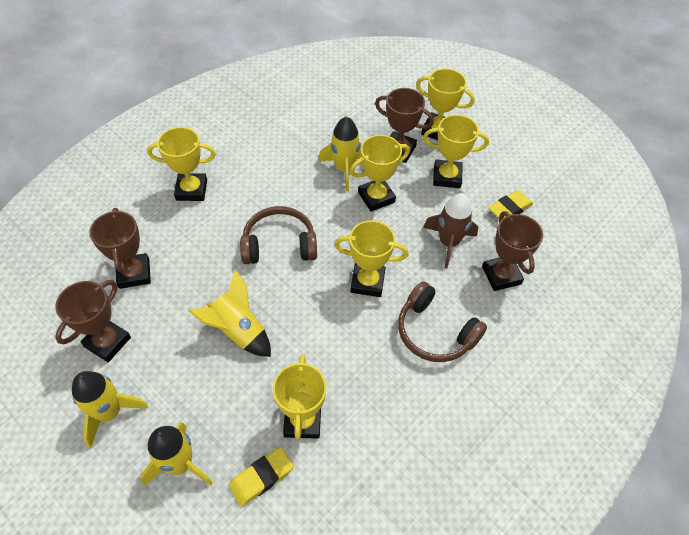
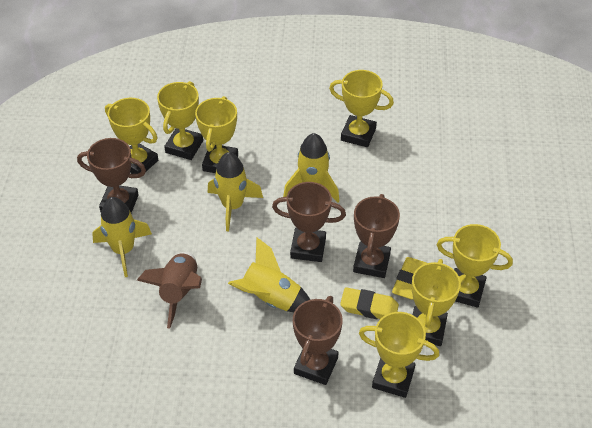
brown headphones: [240,206,317,264] [398,281,487,362] = 2 -> none = 0
yellow trophy: [147,127,216,201] [273,354,327,439] [334,220,408,297] [350,135,410,212] [416,68,475,140] [423,115,489,188] = 6 -> [105,98,158,174] [157,81,203,160] [195,96,238,173] [329,70,394,147] [359,312,439,398] [412,259,461,346] [437,224,513,308] = 7

